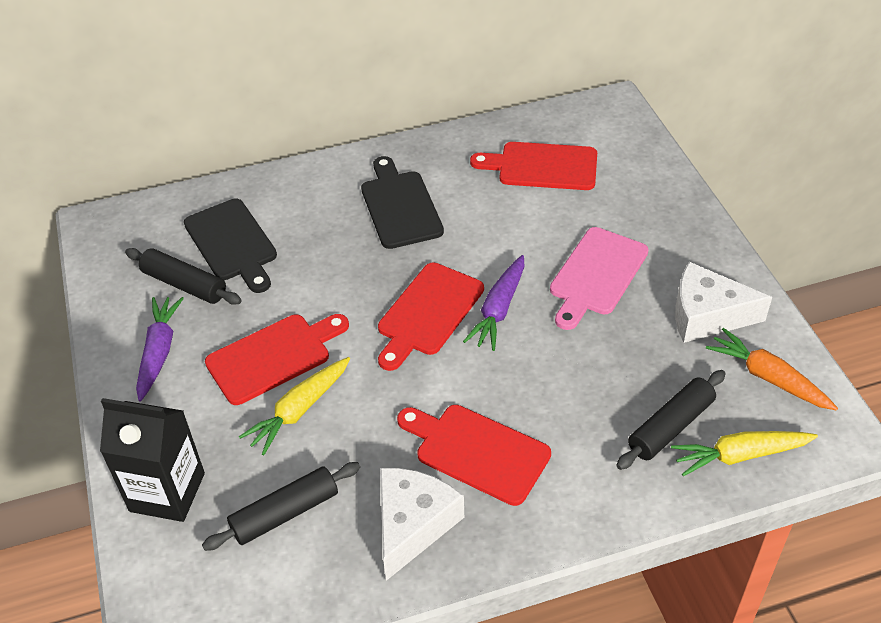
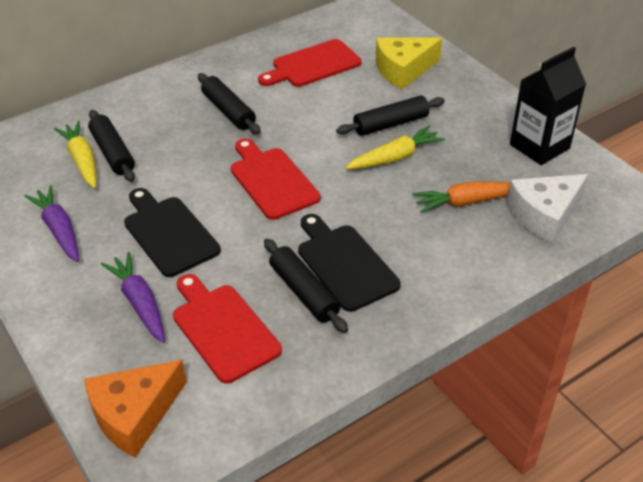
black rolling pin: [125,248,242,305] [202,462,360,551] [616,370,726,470] = 3 -> [88,110,135,182] [198,73,261,134] [264,239,348,333] [336,96,445,136] = 4
orange cheese: none = 0 -> [84,360,187,458] = 1
pink cutting board: [550,227,649,330] = 1 -> none = 0
red cutting board: [205,314,349,405] [378,263,484,371] [397,405,551,506] [470,142,597,190] = 4 -> [173,274,282,383] [231,138,320,220] [258,39,362,87] = 3
white cheese: [380,468,464,581] [675,262,772,343] = 2 -> [506,174,588,244] = 1
yellow cheese: none = 0 -> [376,37,442,90] = 1

